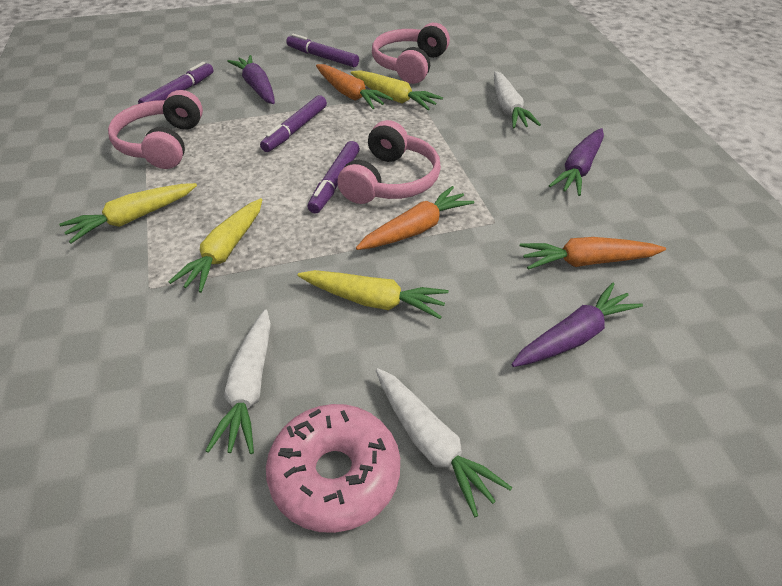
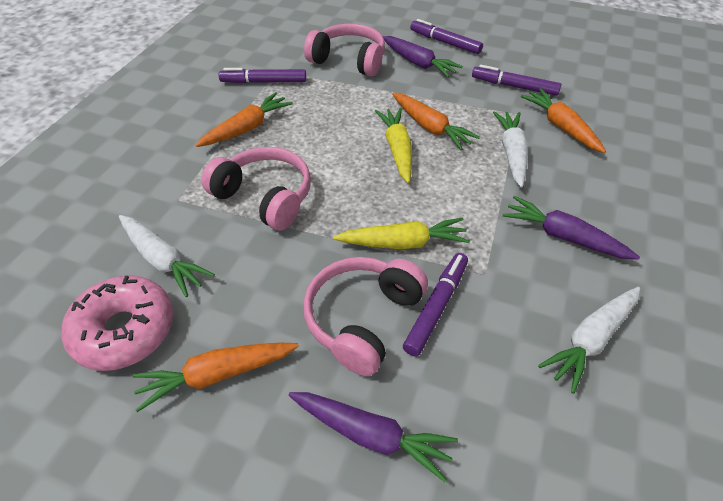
orange carrot: [316,64,393,109] [356,186,475,250] [520,237,666,270] = 3 -> [133,343,299,412] [196,92,293,147] [392,92,480,150] [521,88,606,153] = 4
yellow carrot: [59,183,197,244] [168,198,262,293] [297,270,449,319] [351,70,443,110] = 4 -> [333,218,470,249] [375,108,412,183] = 2

